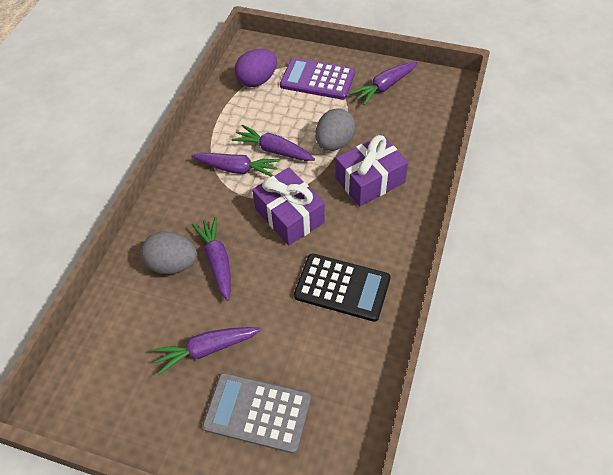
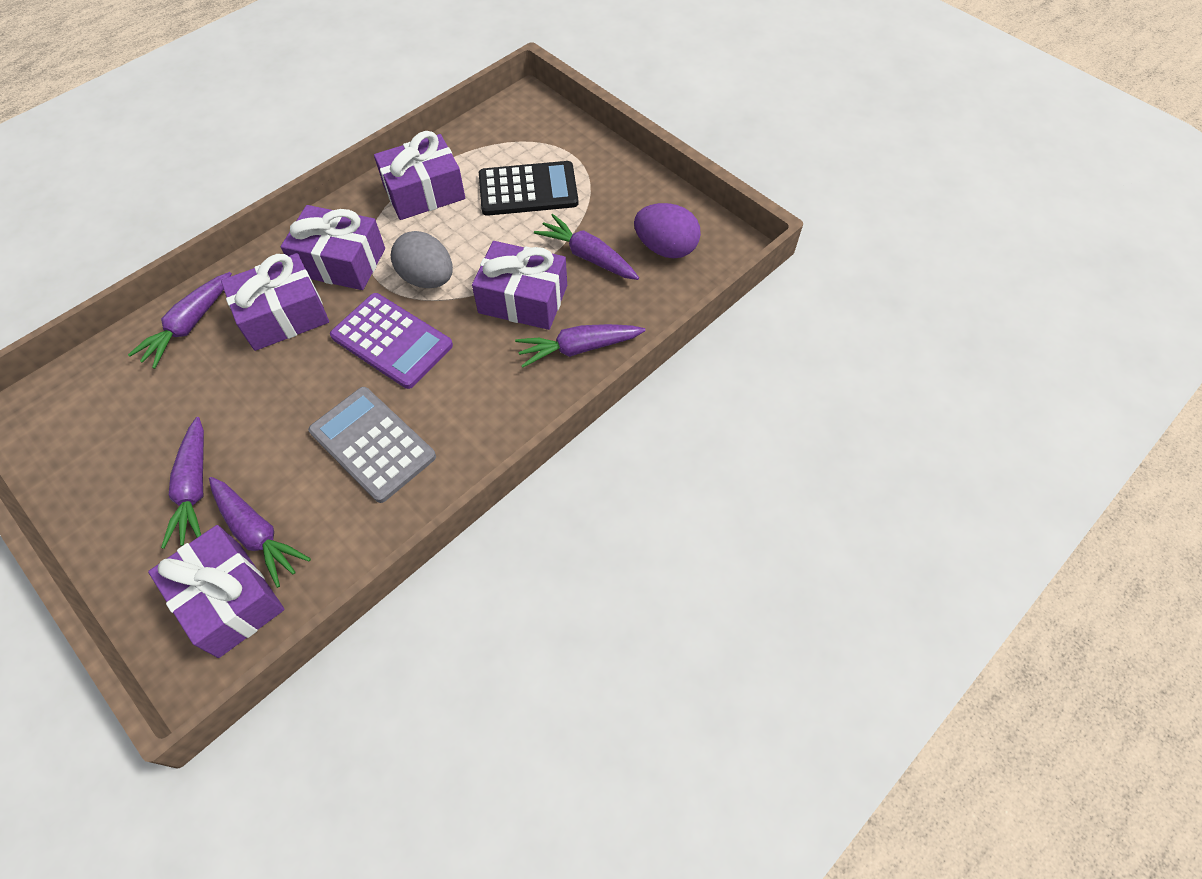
grey egg: [141,231,197,274] [315,108,355,151] = 2 -> [391,231,453,288] = 1
purple gift: [252,168,325,246] [335,135,408,206] = 2 -> [148,525,285,658] [221,253,329,351] [281,205,385,290] [374,131,465,220] [472,241,567,330] = 5

